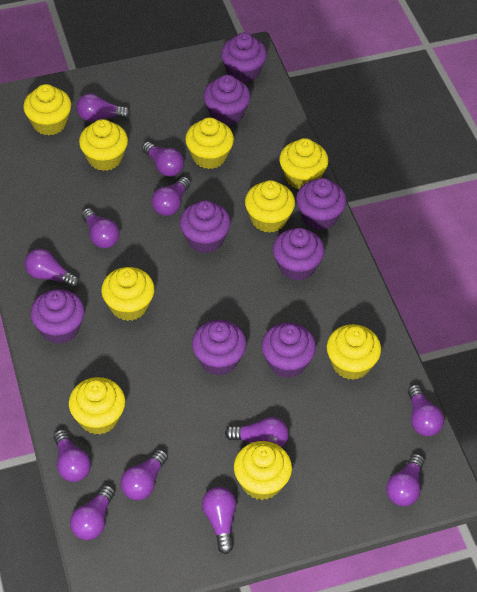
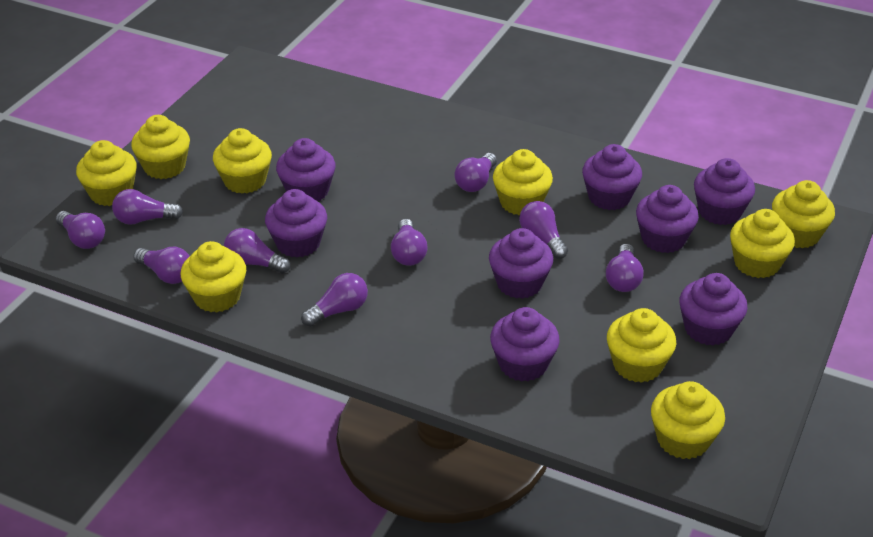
purple light bulb: [25,249,80,288] [54,429,91,482] [70,485,115,540] [77,93,131,121] [81,208,120,248] [121,449,168,500] [142,142,184,177] [152,177,191,216] [202,487,236,554] [225,417,289,447] [386,453,424,506] [408,384,444,436] = 12 -> [56,211,105,249] [112,189,183,225] [133,247,190,284] [224,228,291,273] [301,273,368,327] [391,219,428,266] [454,153,497,192] [519,201,568,259] [606,244,644,292] = 9

